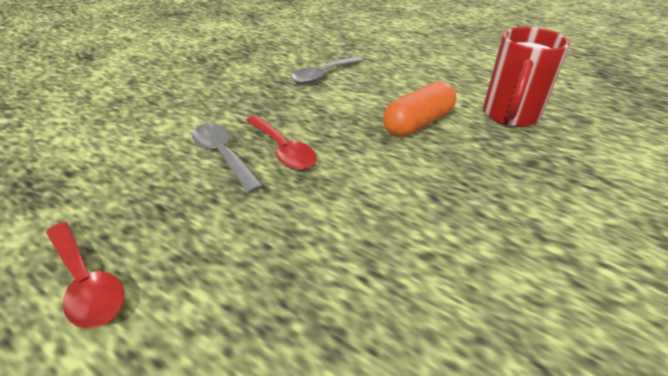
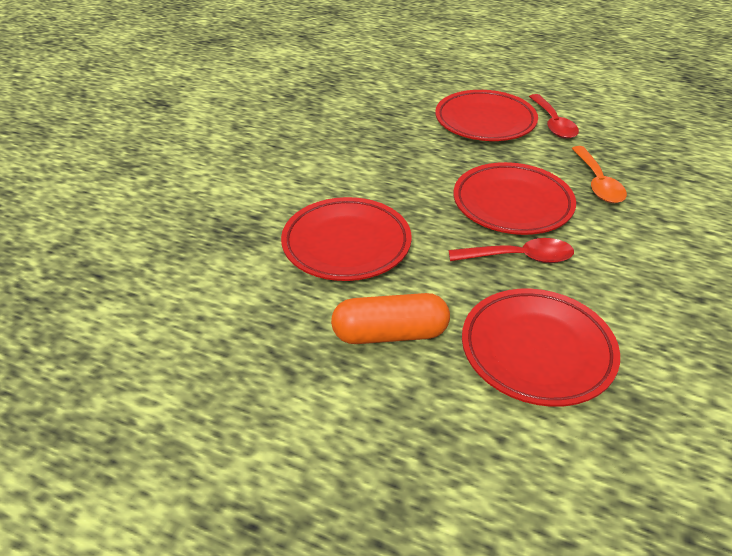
grey spoon: [192,123,263,193] [291,56,363,84] = 2 -> none = 0
orange spoon: none = 0 -> [572,146,627,203] = 1
red mug: [483,27,570,127] = 1 -> none = 0
red plate: none = 0 -> [281,197,412,281] [435,90,538,141] [454,162,576,235] [462,289,620,407] = 4

